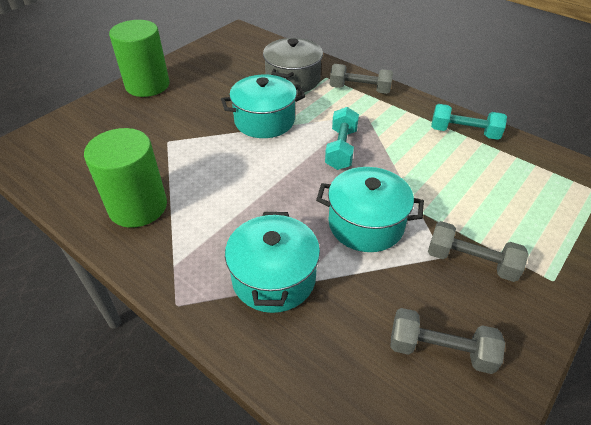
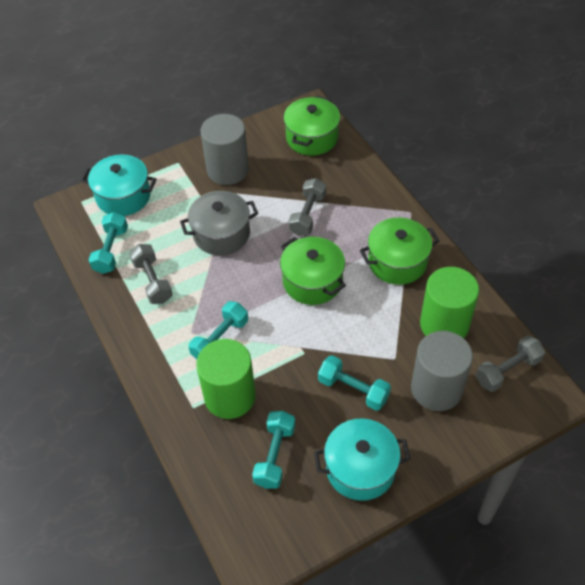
green pot: none = 0 -> [280,237,346,305] [284,96,340,156] [360,218,439,285] = 3
grey cylinder: none = 0 -> [201,114,249,185] [411,331,473,411] = 2
turquoise dumbbell: [325,107,359,170] [431,104,507,140] = 2 -> [89,212,128,274] [189,301,248,360] [252,411,295,489] [318,355,391,411] = 4
turquoise pot: [221,75,306,138] [225,212,320,313] [316,167,424,252] = 3 -> [81,155,157,216] [314,418,410,501] = 2

